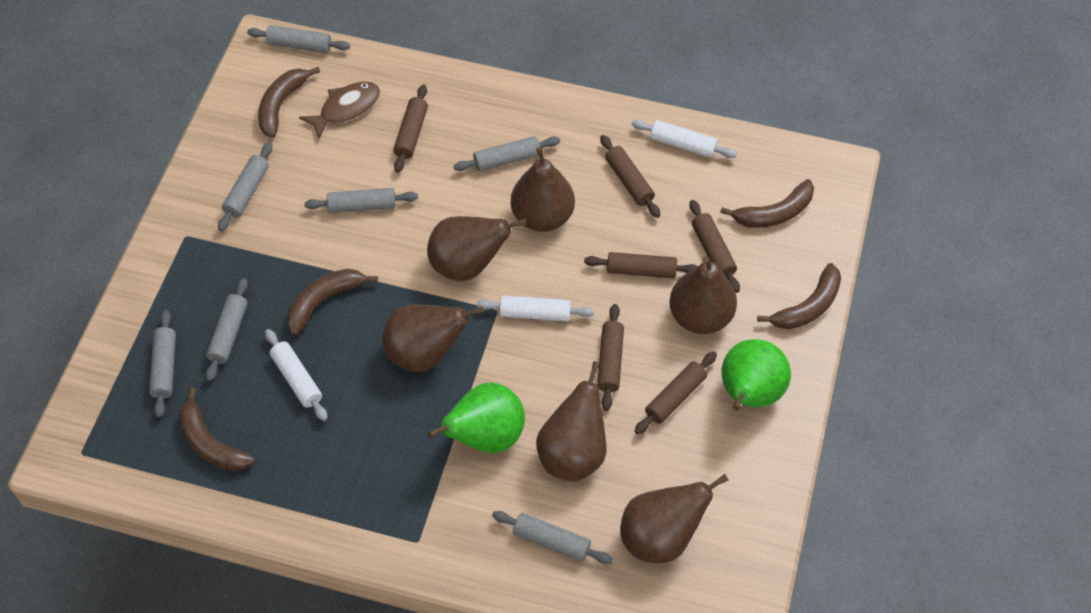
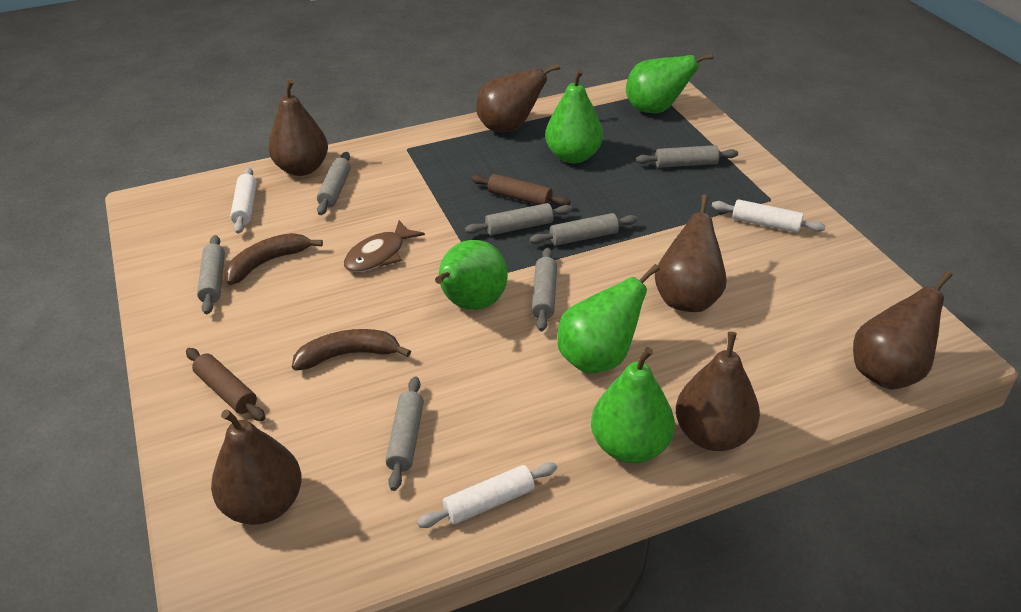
brown banana: [179,387,255,471] [258,67,320,138] [287,269,378,335] [720,179,814,228] [757,263,841,329] = 5 -> [224,233,323,285] [292,329,411,370] = 2
brown rolling pin: [394,85,428,173] [584,252,697,278] [597,304,624,411] [600,135,660,218] [635,352,717,434] [689,200,740,293] = 6 -> [186,348,265,421] [471,174,571,206] = 2
green pear: [427,382,525,453] [722,339,791,411] = 2 -> [435,240,508,310] [545,69,603,163] [557,264,660,374] [591,347,675,463] [626,53,713,113] = 5

